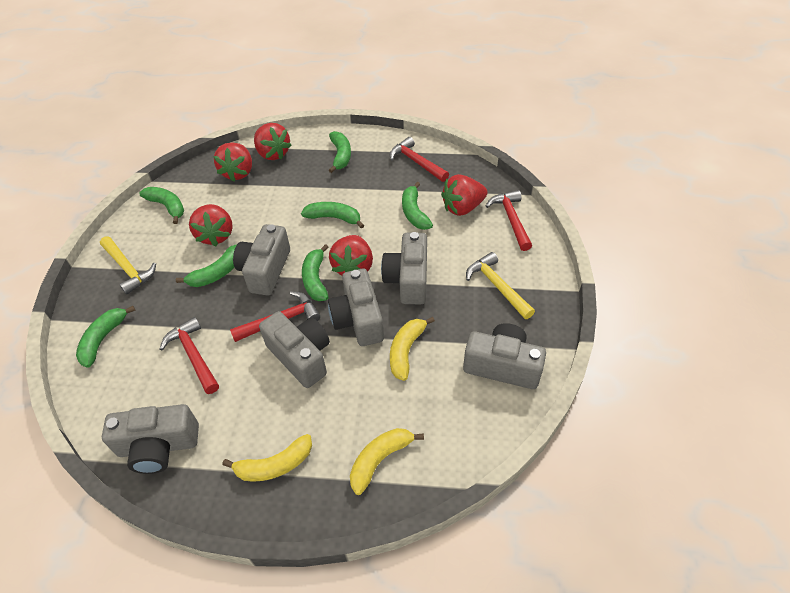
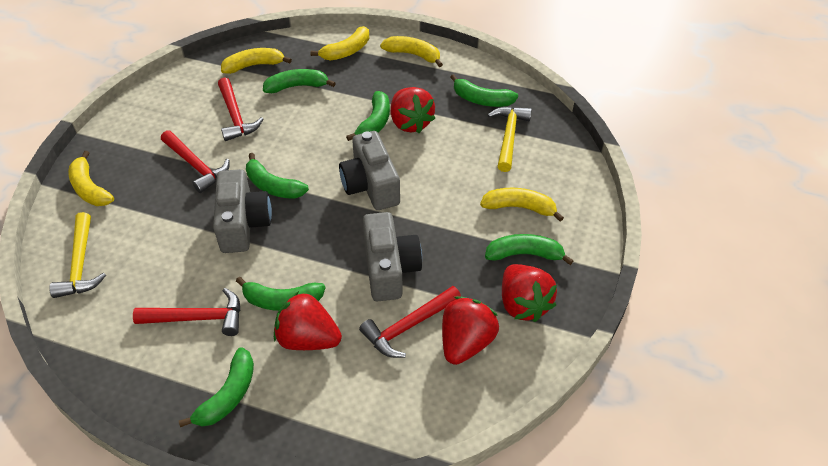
grey camera: [102,404,199,474] [233,224,290,296] [259,311,330,388] [328,268,384,346] [381,232,427,304] [463,323,546,389] = 6 -> [213,169,272,253] [339,131,400,210] [363,212,422,301] = 3
red strawberry: [189,204,233,246] [214,143,252,182] [254,123,292,160] [329,235,373,275] [441,174,488,216] = 5 -> [274,291,342,350] [391,87,435,133] [442,296,499,365] [502,264,557,322] = 4
yellow banana: [222,434,312,482] [350,428,424,495] [390,317,435,381] = 3 -> [68,151,114,206] [221,48,292,74] [310,26,369,61] [380,36,443,67] [480,188,564,222] = 5

